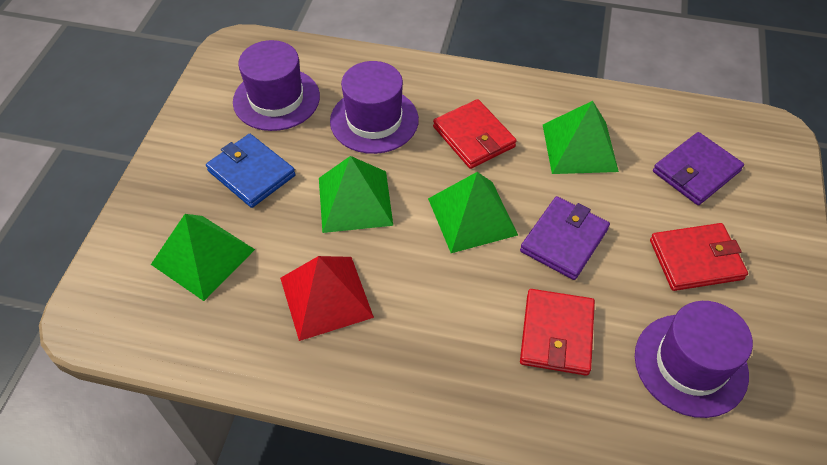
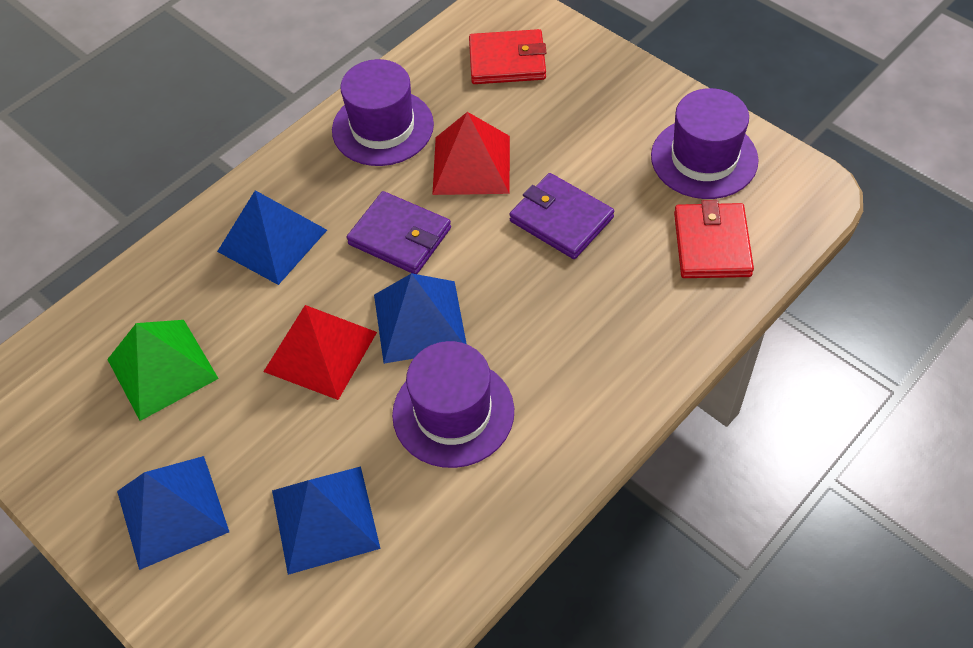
blue pyramid: none = 0 -> [117,456,229,570] [217,190,327,285] [272,466,381,575] [374,273,467,364] = 4
blue wallet: [206,134,296,208] = 1 -> none = 0
green pyramid: [151,214,255,301] [319,156,393,233] [428,172,518,253] [543,101,619,174] = 4 -> [107,320,219,421] = 1
red pyramid: [280,256,374,341] = 1 -> [263,305,377,400] [432,112,510,195] = 2
red wallet: [433,99,517,169] [520,289,595,376] [650,223,748,291] = 3 -> [469,29,547,84] [674,200,754,278] = 2

